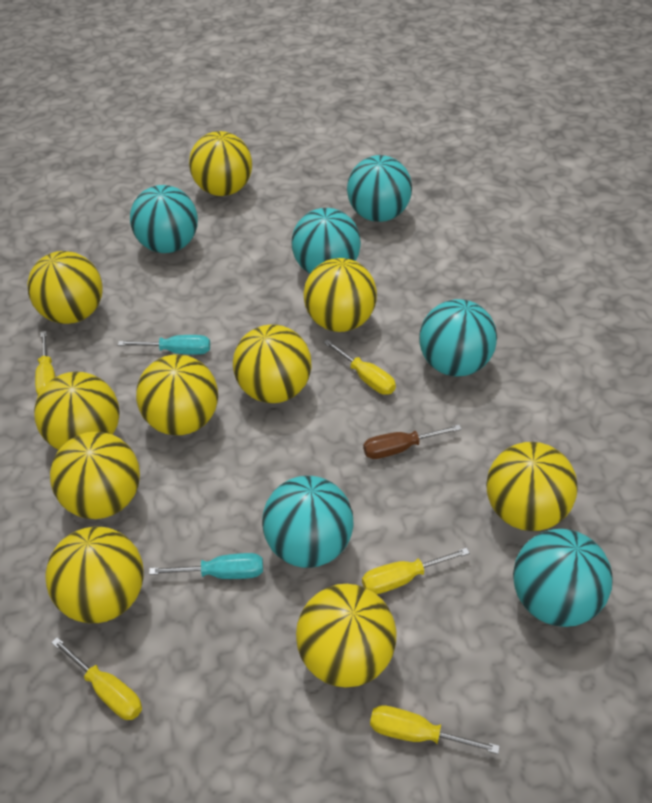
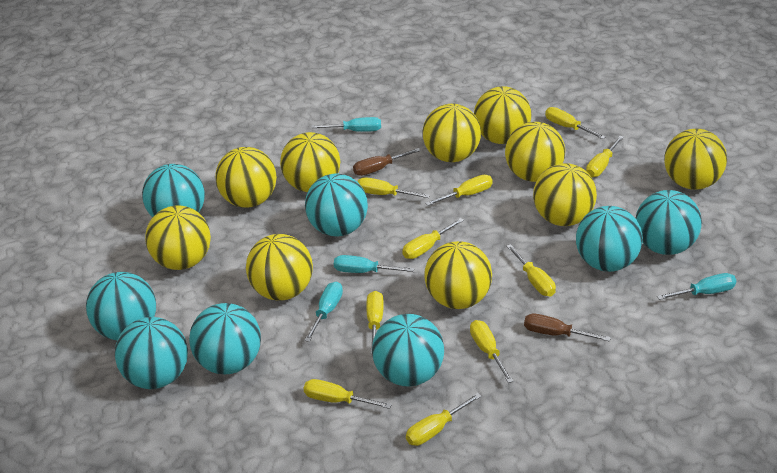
brown screwdriver: [363,425,462,459] = 1 -> [353,148,421,176] [524,313,611,341] = 2
turquoise ball: [130,185,198,253] [262,476,353,568] [292,208,361,273] [347,155,412,222] [419,299,497,377] [513,529,613,627] = 6 -> [86,272,156,340] [115,317,188,389] [142,164,205,217] [189,303,261,374] [305,174,368,236] [372,314,444,387] [576,206,643,272] [636,190,702,255] = 8
turquoise screwdriver: [118,335,210,355] [149,553,263,579] = 2 -> [304,282,343,342] [311,117,381,132] [334,255,414,273] [657,273,736,300] = 4
yellow screwdriver: [35,331,56,395] [51,637,142,720] [323,339,396,395] [362,548,470,594] [370,705,500,754] = 5 -> [304,379,392,409] [357,177,430,198] [366,291,384,354] [402,218,464,259] [406,393,482,446] [425,175,493,206] [470,320,514,383] [506,244,556,296] [545,107,605,139] [586,136,624,177] = 10

